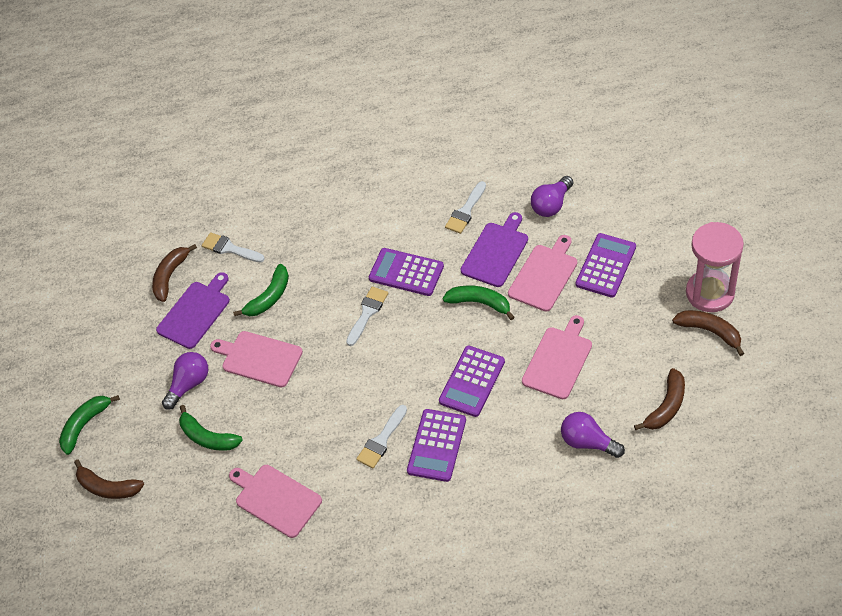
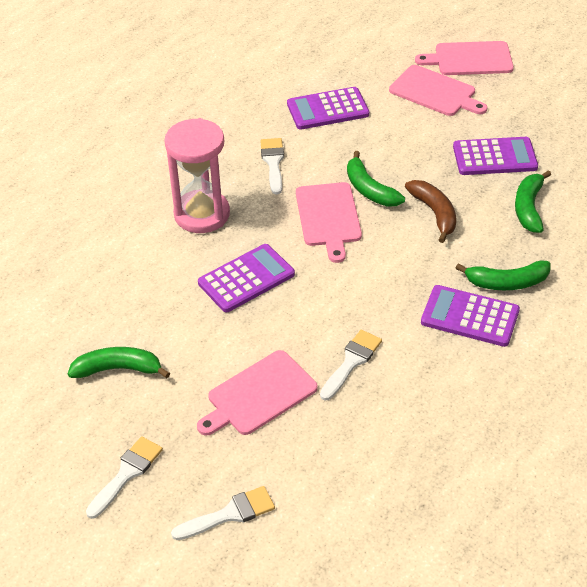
brown banana: [74,459,144,499] [152,244,197,302] [634,368,685,430] [672,310,744,356] = 4 -> [405,180,456,243] = 1
purple cutting board: [156,272,230,349] [460,212,528,287] = 2 -> none = 0
purple light bulb: [162,352,208,410] [531,176,573,217] [561,412,625,458] = 3 -> none = 0

